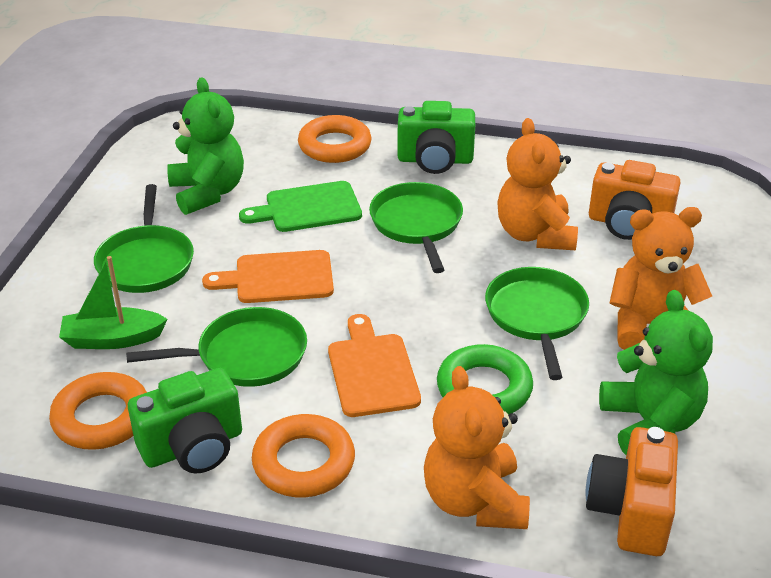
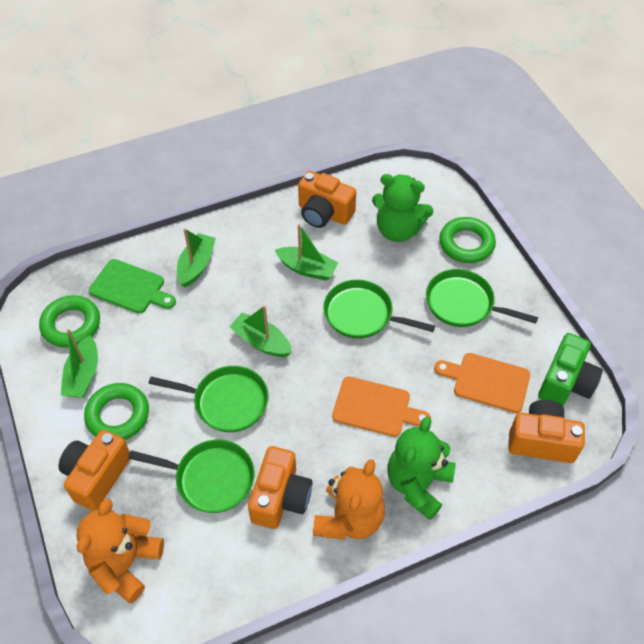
green boat: [59,256,167,349] = 1 -> [61,329,98,398] [177,228,216,287] [229,305,292,357] [275,224,338,281] = 4
green camera: [128,368,242,474] [397,101,475,174] = 2 -> [538,333,603,406] = 1
green ring: [437,344,533,415] = 1 -> [39,295,100,348] [84,383,149,440] [439,217,496,263] = 3
orange camera: [586,427,678,556] [589,160,681,240] = 2 -> [58,430,130,511] [248,446,312,529] [298,171,356,228] [508,400,585,463] = 4
orange ring: [49,372,147,450] [252,414,355,497] [298,115,372,163] = 3 -> none = 0
orange teddy bear: [424,366,530,529] [497,118,578,250] [610,207,712,350] = 3 -> [76,498,164,603] [313,459,385,540] = 2

